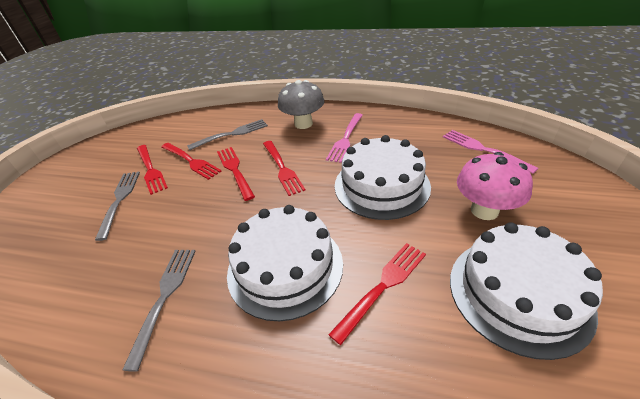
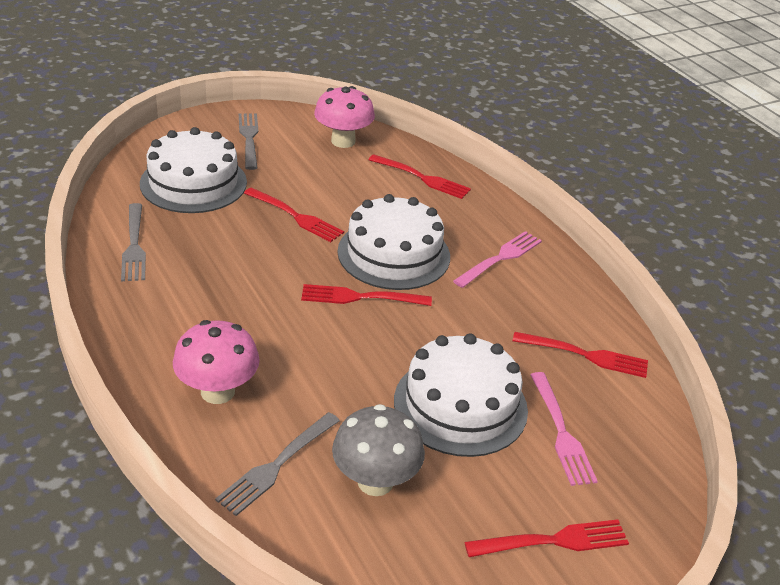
pink mushroom: [457,152,533,220] = 1 -> [173,320,260,404] [314,86,375,148] = 2

